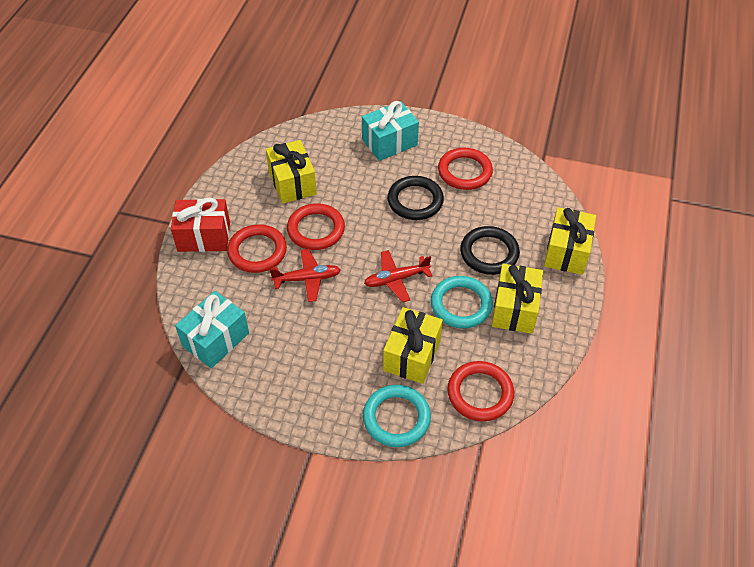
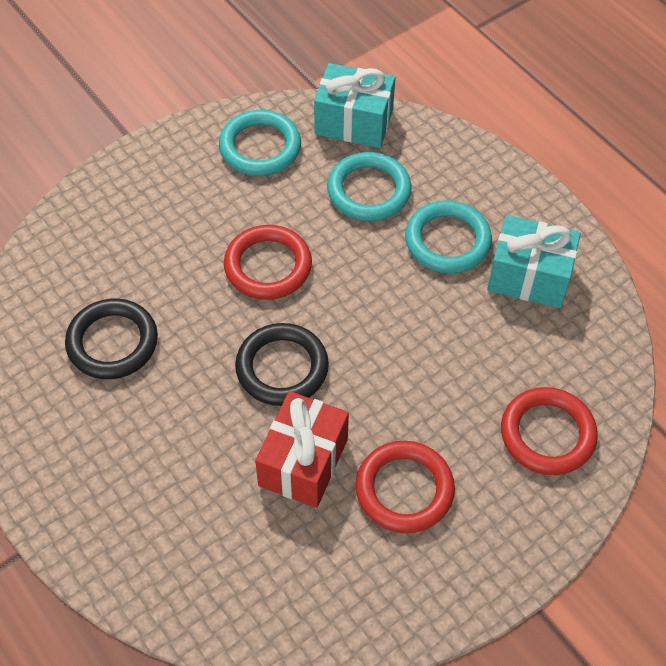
red plane: [270,249,341,302] [364,250,432,303] = 2 -> none = 0
red ring: [227,224,287,273] [287,203,345,250] [438,148,493,190] [447,361,514,421] = 4 -> [224,225,312,300] [355,441,455,533] [501,387,598,475] = 3
turquoise ring: [363,385,431,447] [431,276,493,329] = 2 -> [219,110,301,176] [327,152,411,221] [405,200,492,273] = 3
yellow gift: [266,140,317,204] [383,307,443,384] [492,264,543,334] [544,207,596,275] = 4 -> none = 0

